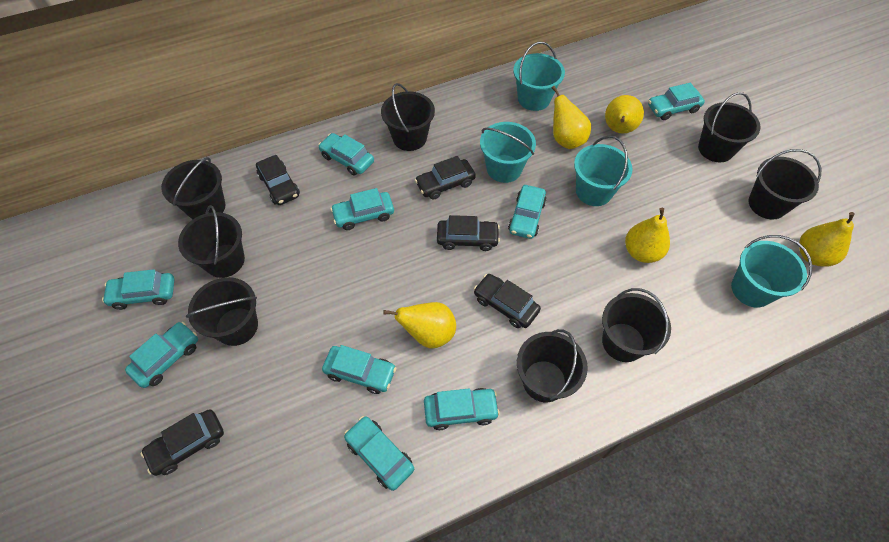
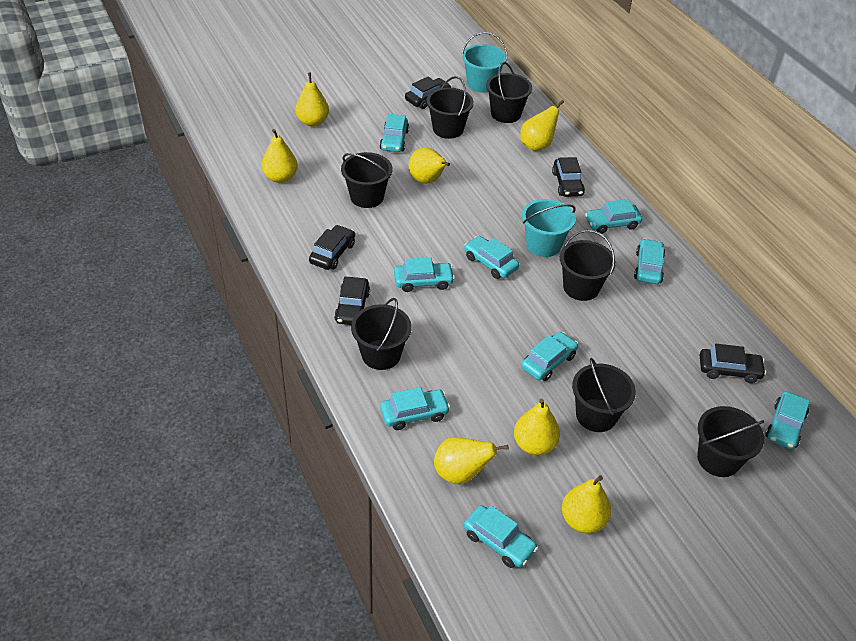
black bucket: [161,157,225,220] [178,205,245,278] [186,277,258,346] [381,83,435,151] [517,329,588,402] [602,288,671,362] [698,92,761,162] [749,149,821,220] = 8 -> [341,152,392,208] [351,298,412,370] [426,76,474,139] [486,62,532,123] [560,230,616,301] [572,358,636,432] [697,406,765,477] = 7
turquoise bucket: [480,122,536,183] [513,42,565,111] [574,136,633,206] [731,235,813,308] = 4 -> [462,32,507,93] [522,199,576,257] = 2
yellow pear: [383,302,456,348] [552,86,591,149] [605,95,644,134] [625,208,670,263] [799,212,854,267] = 5 -> [261,129,298,183] [295,72,329,127] [409,148,450,184] [434,437,508,484] [514,399,560,455] [520,100,564,151] [562,475,611,533] = 7

